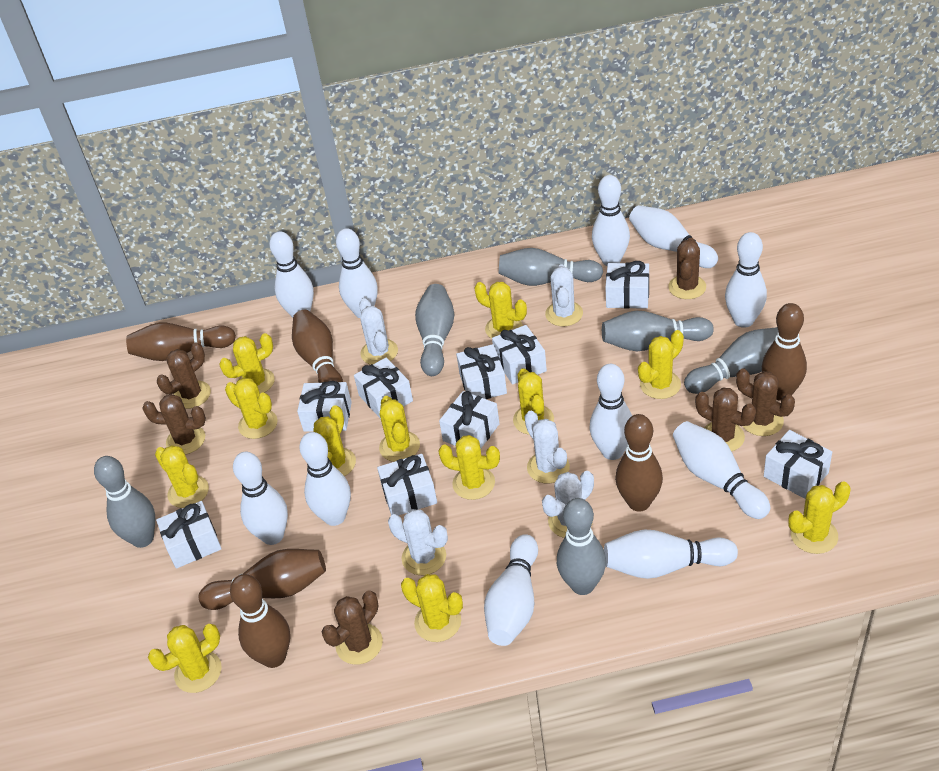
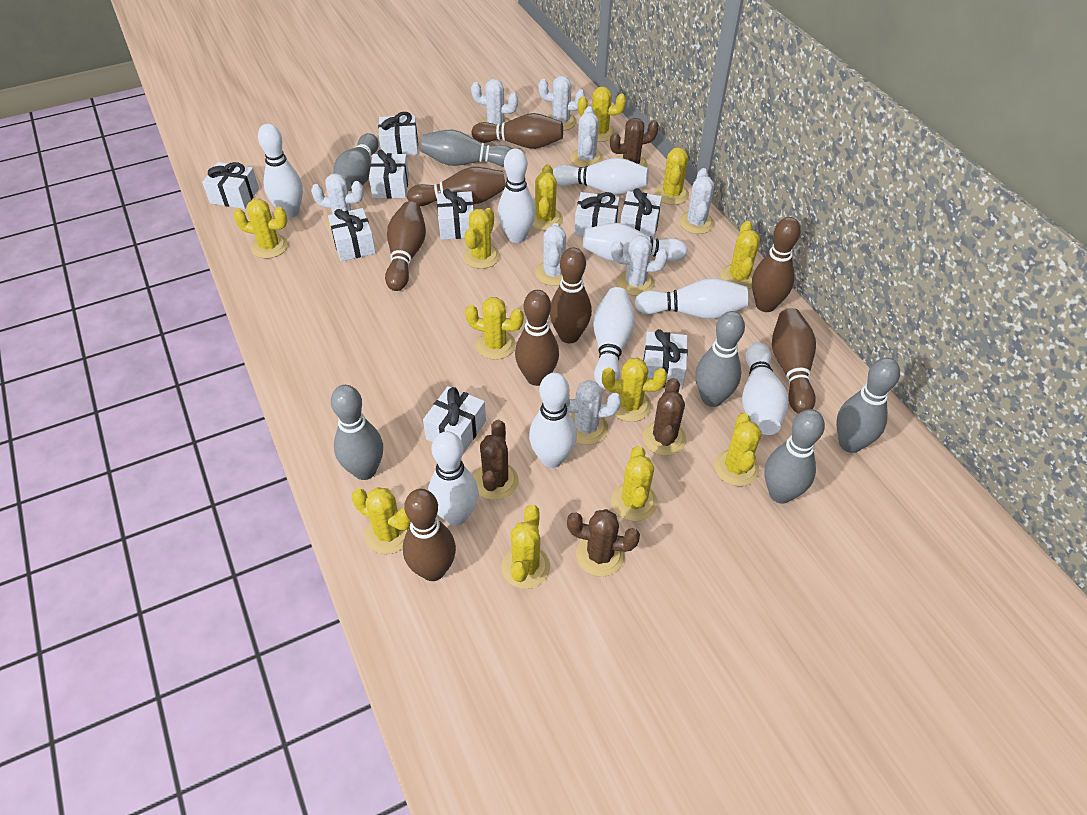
brown bowling pin: [126,323,236,361] [199,549,326,610] [230,574,290,668] [292,310,343,383] [615,414,663,512] [762,303,807,401] = 6 -> [385,201,426,291] [403,489,456,581] [407,167,506,206] [472,113,563,149] [515,290,559,386] [550,248,592,343] [752,217,801,312] [772,308,816,414] = 8
brown cactus: [142,394,206,455] [157,343,211,409] [322,591,383,665] [668,238,706,299] [695,387,756,452] [736,368,795,436] = 6 -> [474,420,519,500] [567,509,640,577] [610,118,659,167] [643,378,687,456] = 4
white bowling pin: [233,452,288,545] [269,231,314,318] [299,432,351,526] [336,228,378,318] [484,534,538,646] [589,364,632,460] [592,175,630,266] [604,529,738,579] [629,205,718,268] [673,421,770,519] [725,232,767,328] = 11 -> [258,124,303,218] [428,431,479,526] [498,148,536,243] [529,373,577,468] [553,158,649,195] [583,223,687,262] [593,287,635,389] [634,278,748,319] [742,342,788,435] = 9
white cactus: [359,298,398,365] [388,509,448,575] [525,411,570,484] [542,471,594,538] [545,264,583,326] = 5 -> [311,173,364,229] [471,79,518,125] [535,223,566,286] [538,76,585,131] [565,380,621,445] [570,106,603,168] [611,235,668,296] [679,168,714,234] = 8

